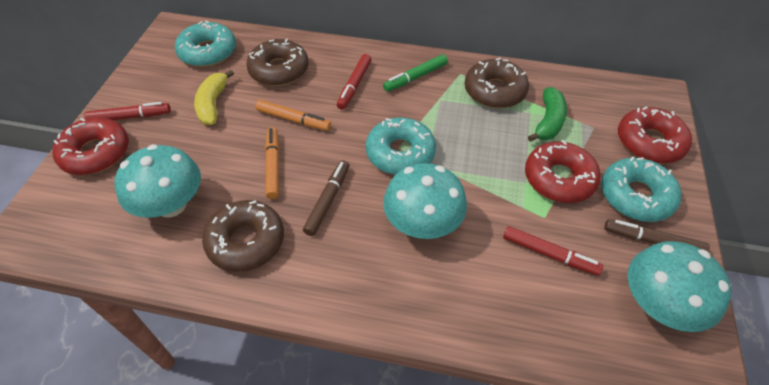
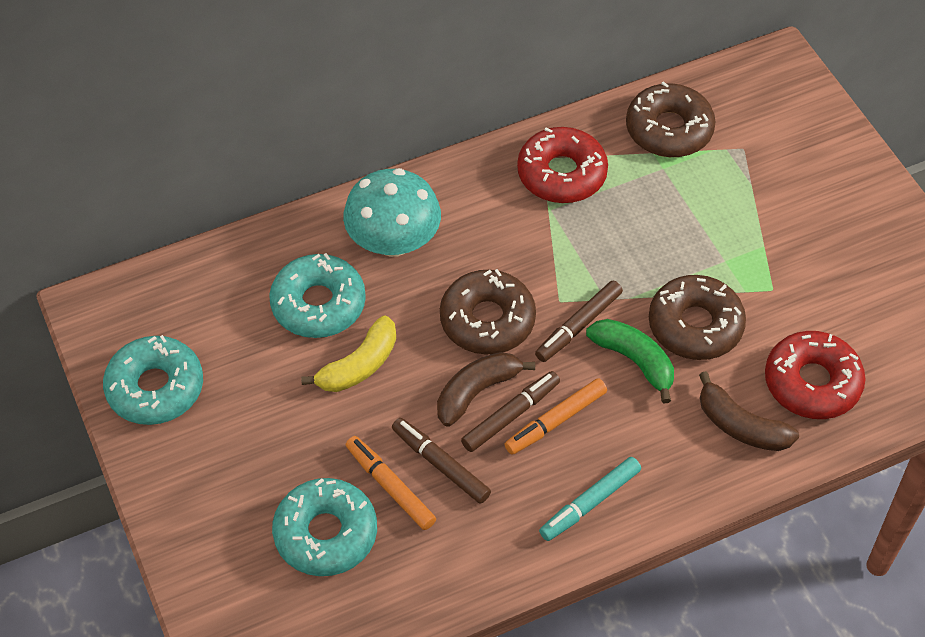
brown banana: none = 0 -> [437,352,535,427] [699,371,799,451] = 2
brown marker: [303,160,349,236] [604,219,710,252] = 2 -> [392,418,491,504] [461,371,560,452] [535,281,623,362] = 3
green marker: [383,54,448,92] = 1 -> none = 0
red donut: [52,117,129,175] [525,140,601,203] [618,106,692,163] = 3 -> [517,127,608,203] [765,331,866,419] = 2
red marker: [84,102,171,120] [337,54,371,110] [503,226,603,276] = 3 -> none = 0
turquoise marker: none = 0 -> [539,457,641,541] = 1
turquoise mushroom: [115,144,201,218] [383,163,467,239] [627,241,731,332] = 3 -> [343,168,441,257] = 1

